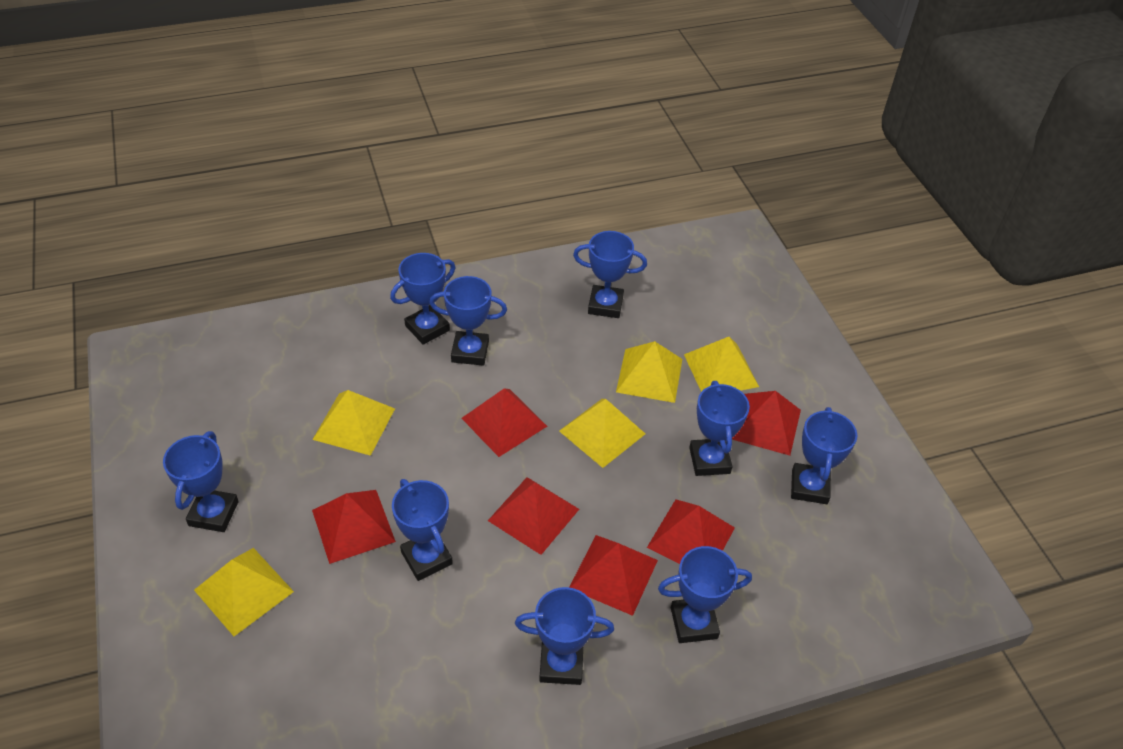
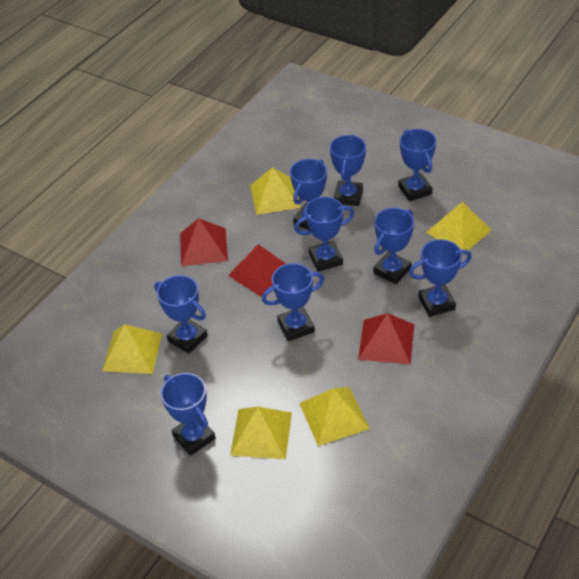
red pyramid: [312,490,396,564] [462,388,547,457] [488,477,579,555] [569,535,658,616] [647,499,735,564] [732,391,801,456] = 6 -> [180,218,228,266] [228,244,286,297] [358,313,414,365] = 3

